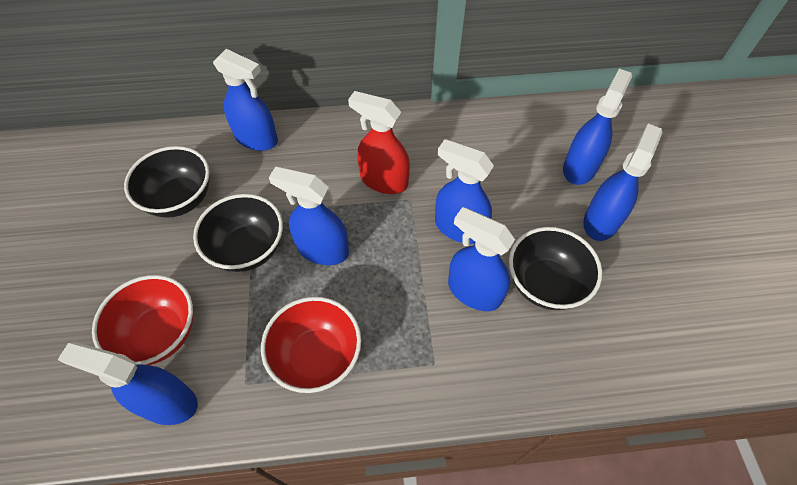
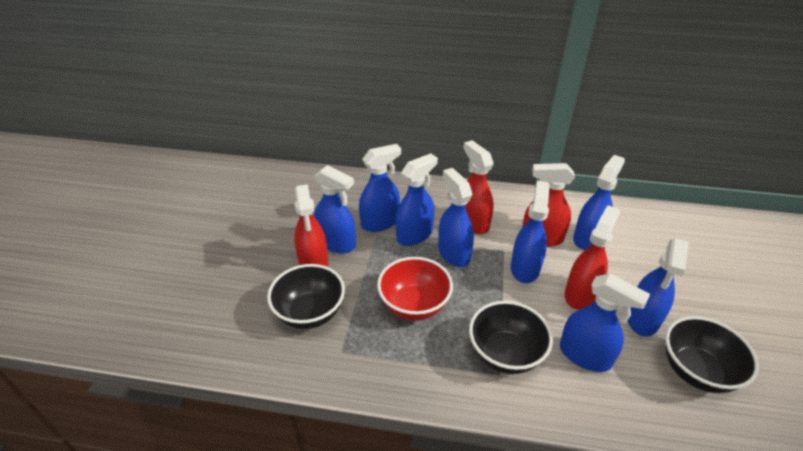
blue spray bottle: [58,342,198,425] [213,49,278,151] [269,167,349,265] [435,139,494,244] [448,207,515,311] [563,69,632,185] [583,124,662,241] = 7 -> [314,165,356,253] [359,144,401,232] [395,153,438,246] [438,168,474,267] [511,181,550,283] [560,273,650,372] [573,155,625,250] [627,238,689,337] = 8
red bowl: [92,275,193,365] [261,297,361,393] = 2 -> [377,257,453,320] = 1
red spray bottle: [348,91,410,194] = 1 -> [294,184,328,267] [463,140,494,234] [522,163,575,247] [565,205,620,310] = 4

